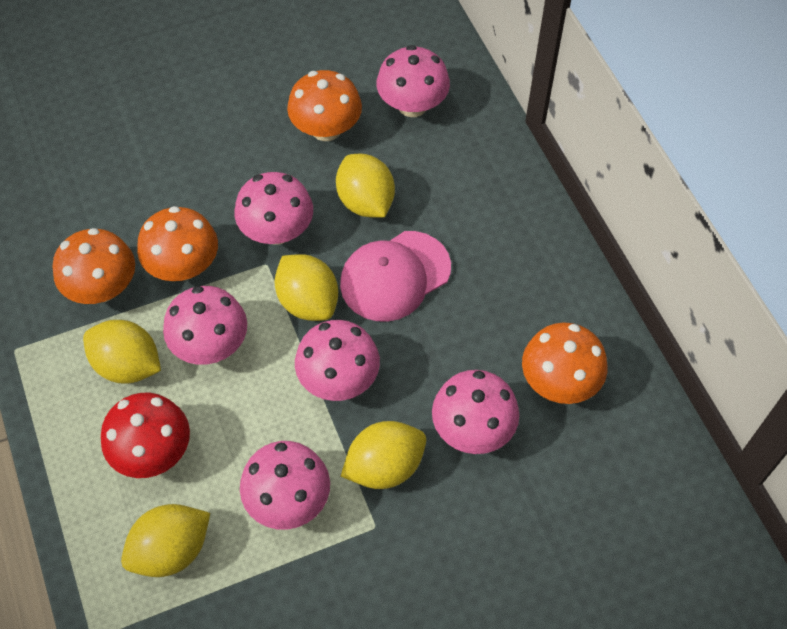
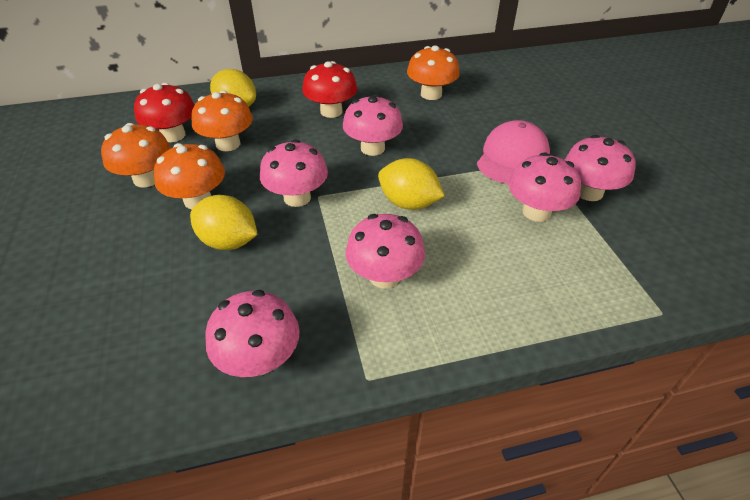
red mushroom: [101,393,190,478] = 1 -> [134,83,195,142] [302,61,357,118] = 2
yellow lemon: [83,320,161,384] [121,504,210,577] [274,254,338,321] [336,154,395,218] [341,421,426,489] = 5 -> [190,195,258,250] [210,69,256,107] [378,158,445,210] = 3

